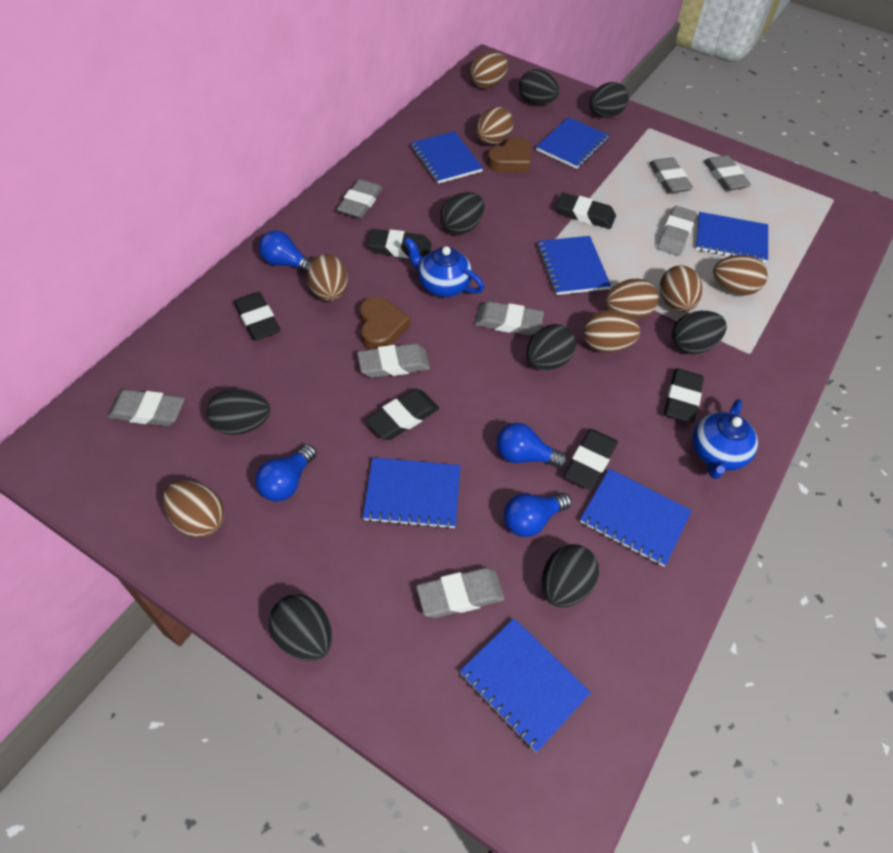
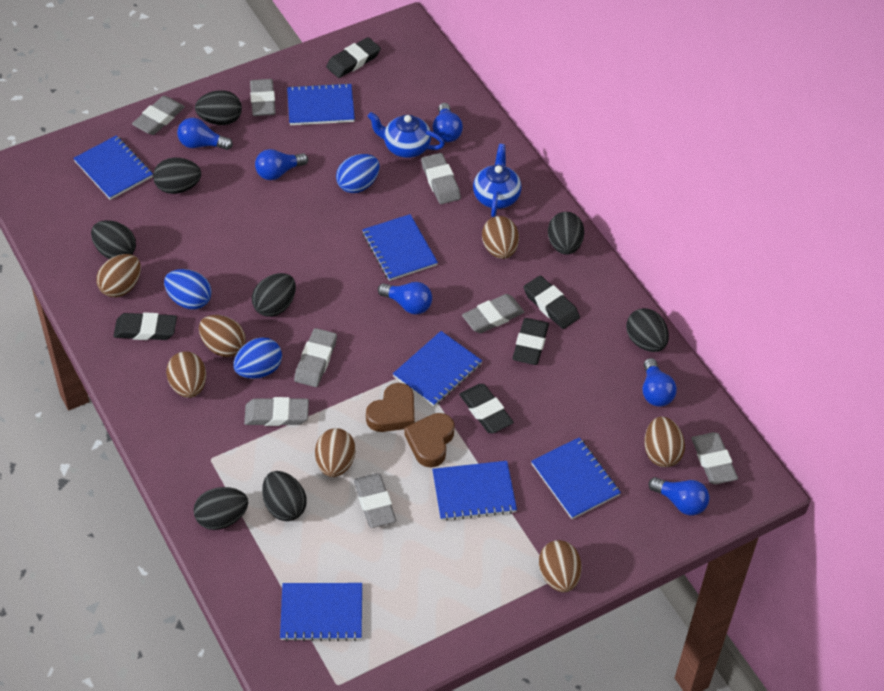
black eraser: [234,292,281,341] [365,389,439,440] [367,229,432,258] [556,193,616,229] [564,429,618,490] [664,368,704,423] = 6 -> [114,312,177,340] [326,37,381,78] [459,384,514,433] [512,318,549,365] [524,275,580,329] = 5
blue egg: none = 0 -> [164,269,212,310] [233,337,282,379] [336,154,380,193] = 3
blue light bulb: [255,445,317,502] [259,230,312,272] [497,423,568,468] [504,493,572,537] = 4 -> [177,118,233,150] [255,149,308,180] [378,282,432,314] [432,103,463,142] [643,358,677,407] [648,477,709,515] = 6
brown egg: [162,480,225,538] [306,254,348,301] [470,52,508,88] [476,107,514,144] [583,311,640,353] [605,279,659,320] [660,265,702,312] [713,255,767,295] = 8 -> [96,254,141,297] [166,351,206,398] [199,315,246,357] [315,428,355,477] [482,216,519,259] [539,540,582,592] [644,417,685,467] = 7

